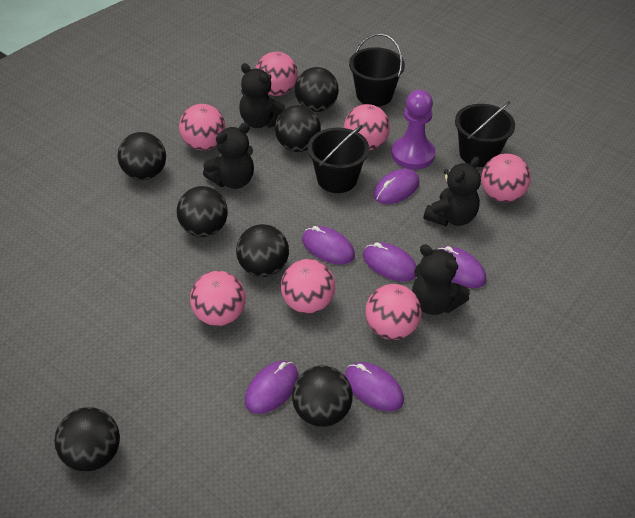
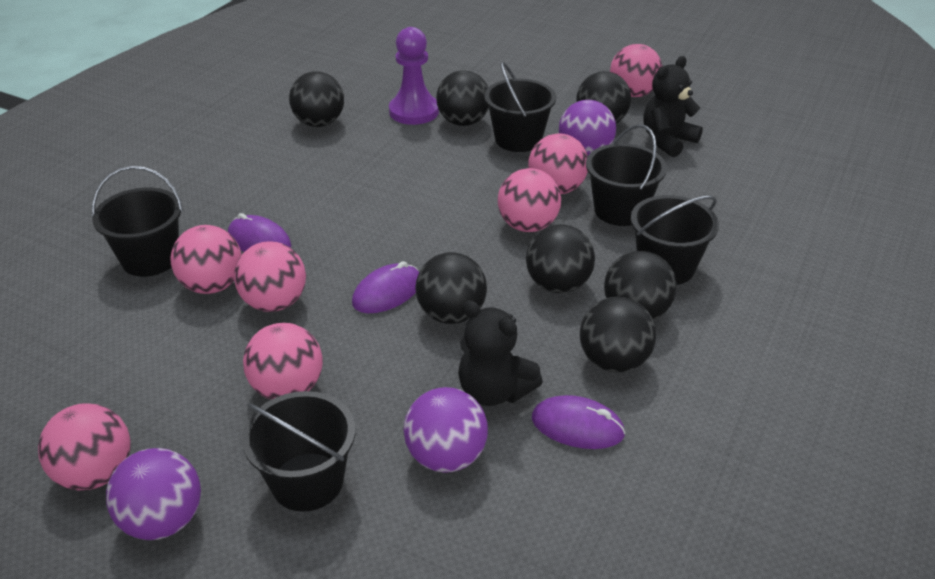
black bucket: [308,125,369,193] [349,34,405,107] [455,101,515,167] = 3 -> [92,166,183,277] [242,391,355,512] [484,62,556,152] [586,124,667,226] [631,195,719,285] = 5
black teddy bear: [203,123,254,189] [239,63,285,128] [412,244,470,315] [423,157,481,226] = 4 -> [458,300,543,406] [643,56,703,157] = 2
purple ball: none = 0 -> [106,448,201,540] [404,387,488,473] [559,100,616,155] = 3
purple mouse: [245,361,299,414] [302,226,355,264] [345,362,404,411] [363,243,417,282] [373,169,420,204] [438,246,486,288] = 6 -> [228,213,291,252] [352,261,419,313] [532,395,625,449] = 3

